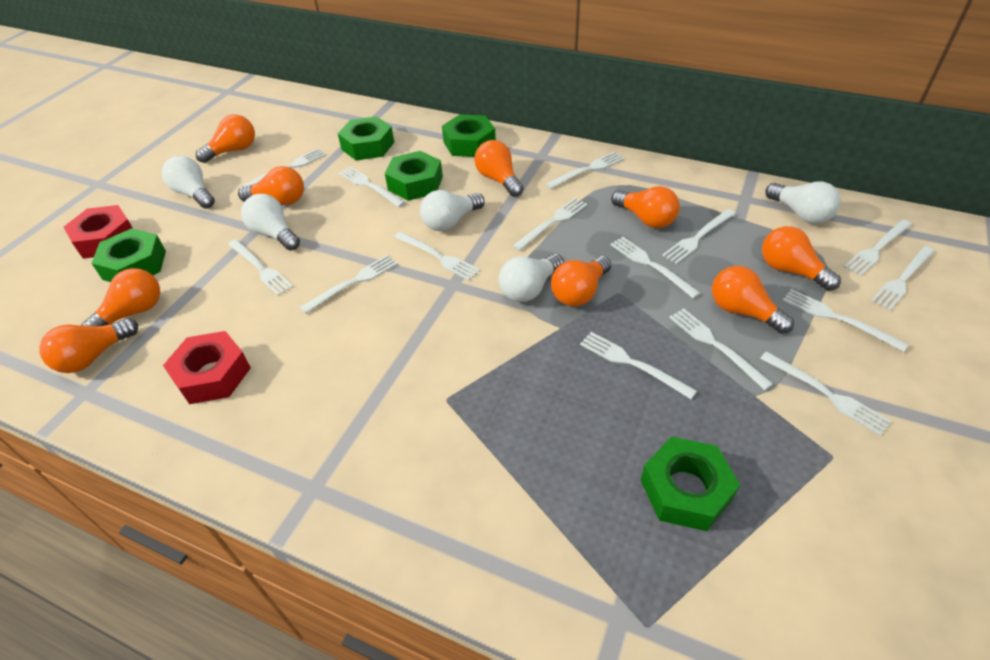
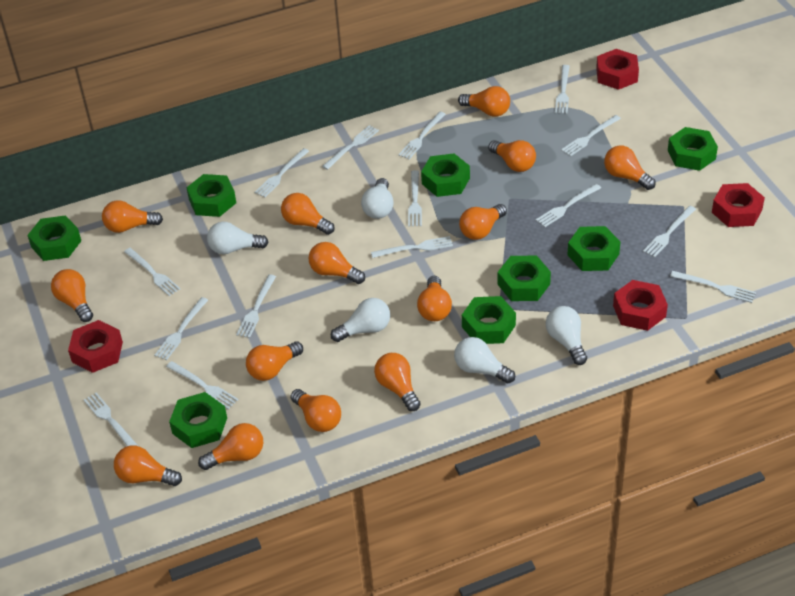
green nut: [91,228,166,282] [338,116,394,160] [385,151,443,201] [442,114,496,157] [641,437,740,531] = 5 -> [27,215,81,261] [169,392,227,448] [186,174,236,217] [421,153,470,197] [462,296,516,344] [498,256,551,301] [568,226,620,271] [668,127,718,171] = 8
orange light bulb: [39,318,138,373] [81,268,160,326] [196,114,255,163] [238,166,304,205] [474,140,523,197] [551,256,611,306] [611,186,680,228] [712,266,794,334] [762,226,841,291] = 9 -> [51,269,93,322] [102,200,163,233] [114,445,182,486] [198,423,263,470] [246,341,303,381] [281,193,335,235] [290,389,341,432] [308,242,365,284] [374,353,421,411] [417,276,452,321] [458,86,510,117] [459,204,507,240] [488,140,536,172] [604,146,656,190] = 14
red nut: [64,205,133,259] [163,331,251,404] = 2 -> [68,320,123,373] [596,49,639,90] [613,280,668,331] [712,183,765,227] = 4

